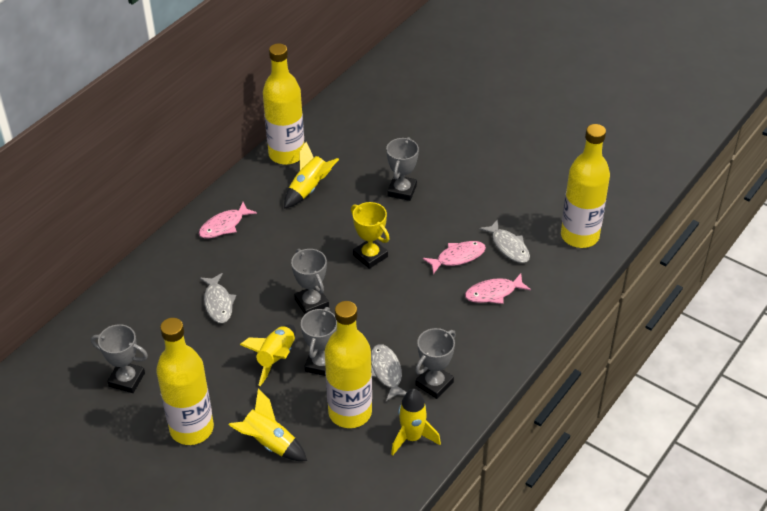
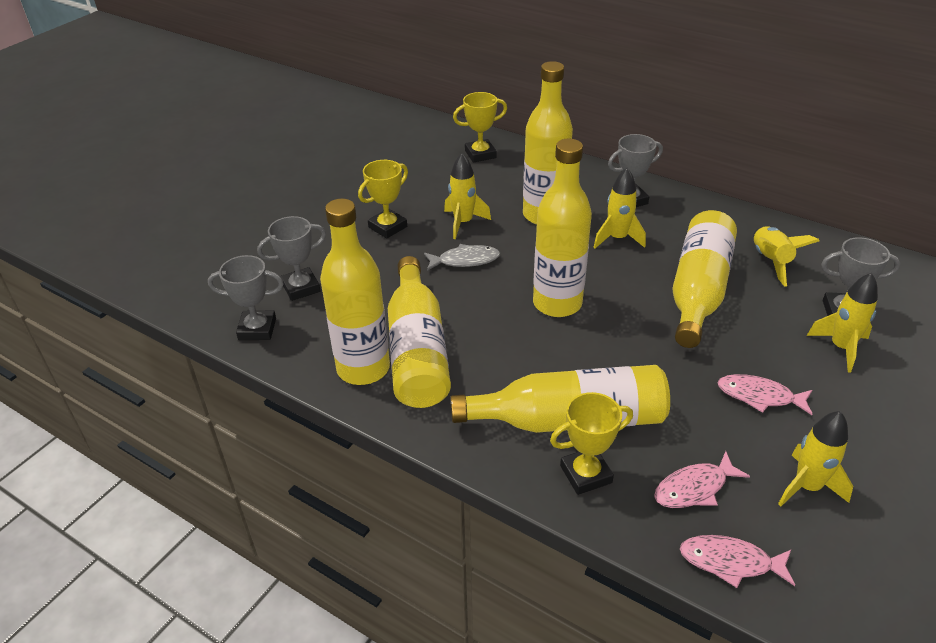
grey fish: [200,273,236,323] [371,344,407,401] [479,219,530,263] = 3 -> [424,244,500,271] = 1
grey trophy: [91,324,148,393] [291,249,329,314] [301,307,337,376] [386,137,419,201] [415,328,456,399] = 5 -> [208,255,284,340] [257,216,326,301] [608,134,663,207] [821,237,901,316] = 4
yellow bottle: [156,318,214,445] [263,43,304,165] [325,301,372,428] [561,124,610,248] = 4 -> [320,199,390,385] [388,256,451,408] [450,365,670,433] [523,61,573,225] [533,139,592,317] [672,210,737,348] = 6
yellow rocket: [229,389,307,461] [240,324,296,386] [284,142,339,209] [391,389,441,455] = 4 -> [444,153,491,239] [594,168,646,248] [753,226,820,287] [778,411,853,507] [807,273,878,373] = 5
yellow trophy: [351,202,390,269] = 1 -> [358,160,408,239] [453,92,507,163] [550,392,633,495] = 3

